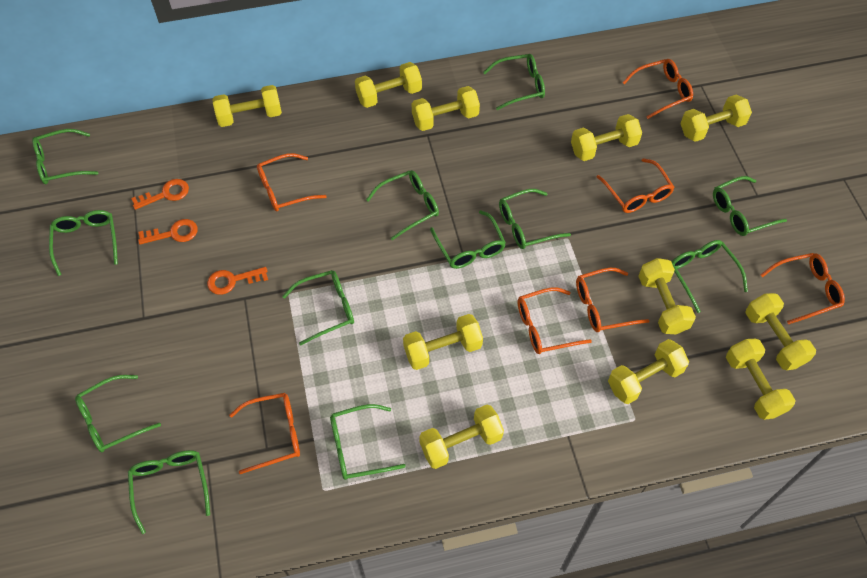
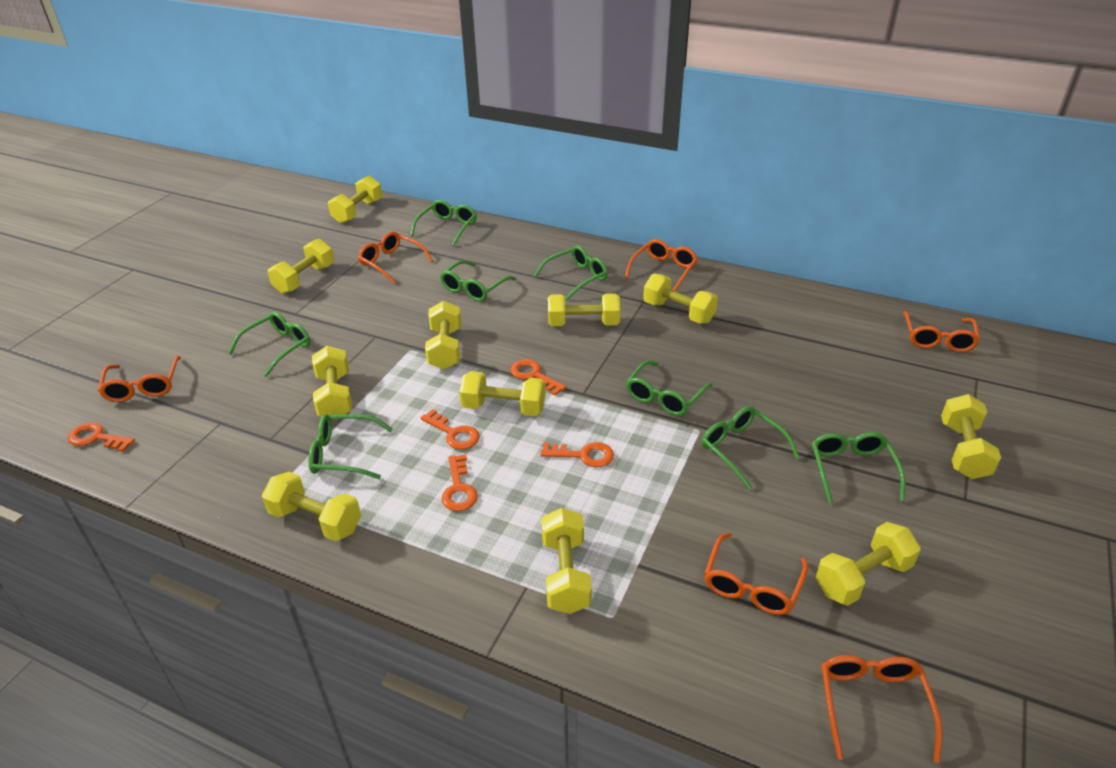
green glasses: [32,129,98,185] [49,210,118,276] [75,375,161,452] [128,450,210,534] [282,270,354,345] [330,404,406,480] [366,170,439,240] [430,210,506,269] [483,54,545,110] [499,189,571,249] [671,240,748,313] [713,176,787,236] = 12 -> [228,312,311,377] [308,414,393,479] [410,200,477,246] [440,260,516,302] [534,245,608,301] [626,360,713,416] [702,406,800,489] [812,432,906,504] = 8
orange glasses: [229,393,300,474] [257,153,327,212] [517,287,592,354] [576,268,649,332] [597,158,674,213] [622,59,693,119] [761,253,845,324] = 7 -> [98,356,181,402] [358,232,433,284] [625,239,698,291] [704,532,808,615] [821,655,943,763] [903,311,980,352] = 6
orange key: [131,179,189,210] [138,219,198,244] [207,267,268,295] = 3 -> [68,422,135,452] [421,409,480,449] [442,455,478,511] [510,359,566,395] [541,442,614,467] = 5

